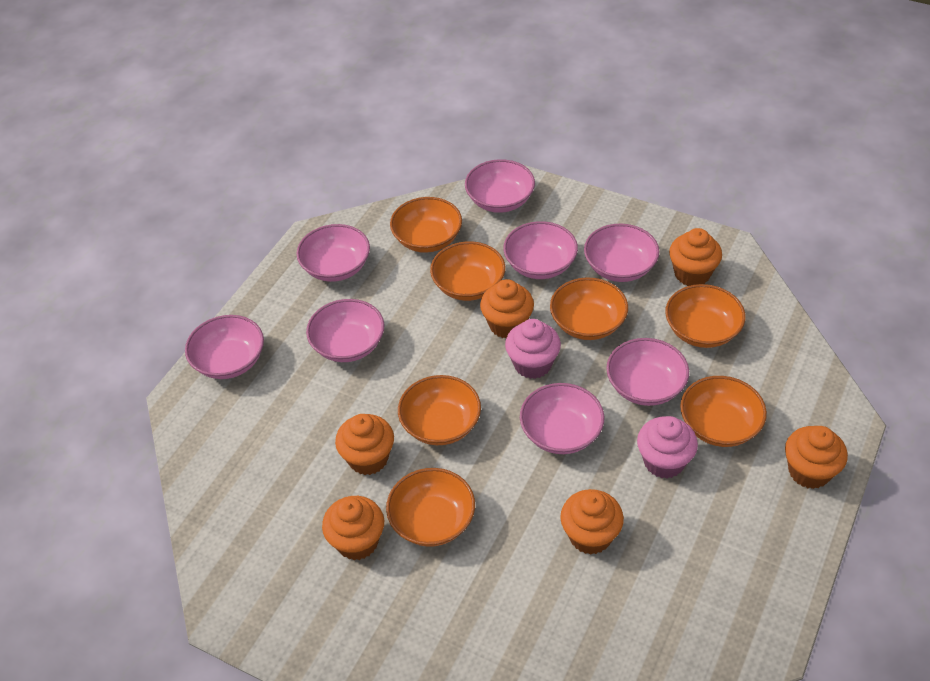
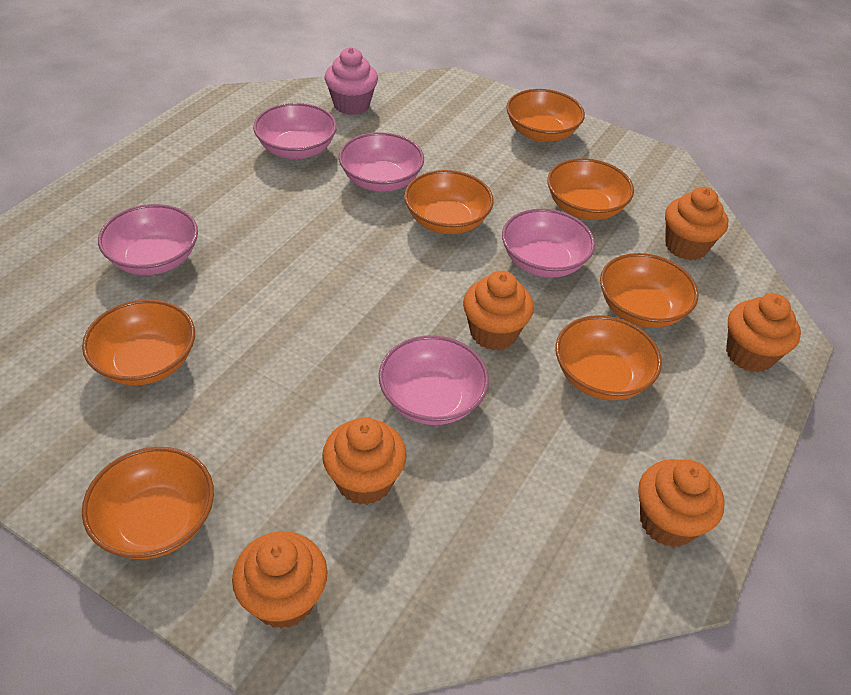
pink bowl: [185,315,264,379] [296,224,370,282] [306,299,384,362] [465,159,535,213] [503,221,578,279] [520,383,604,454] [584,224,659,282] [606,338,689,406] = 8 -> [98,204,198,275] [253,103,337,159] [339,132,424,192] [379,335,489,425] [502,209,595,278] = 5
pink cupcake: [505,319,561,379] [637,416,698,479] = 2 -> [325,47,378,115] = 1

